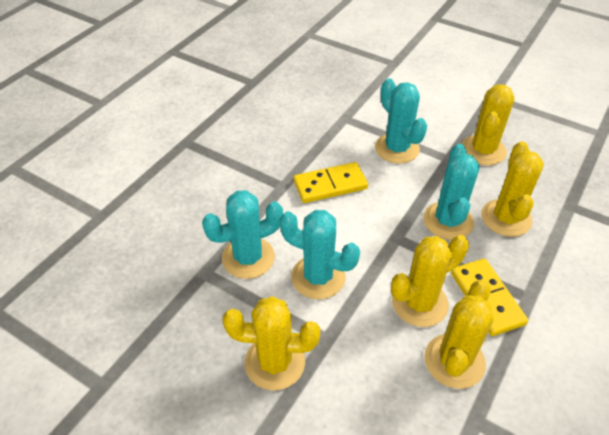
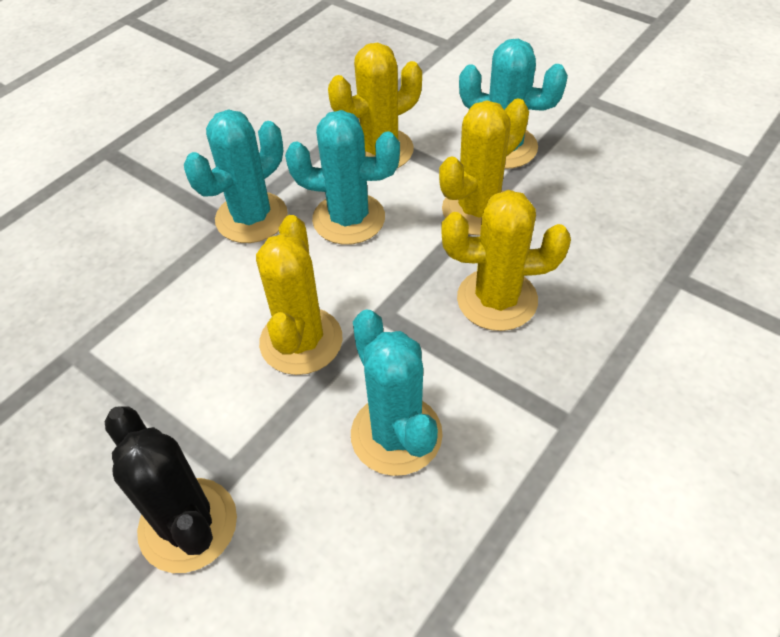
black cactus: none = 0 -> [105,406,237,573] = 1
yellow cactus: [223,296,320,390] [391,235,469,327] [424,280,494,389] [462,84,514,165] [481,141,544,237] = 5 -> [256,215,343,375] [328,43,422,168] [439,98,529,236] [441,190,571,331] = 4
yellow domino: [293,162,368,203] [451,259,528,336] = 2 -> none = 0

